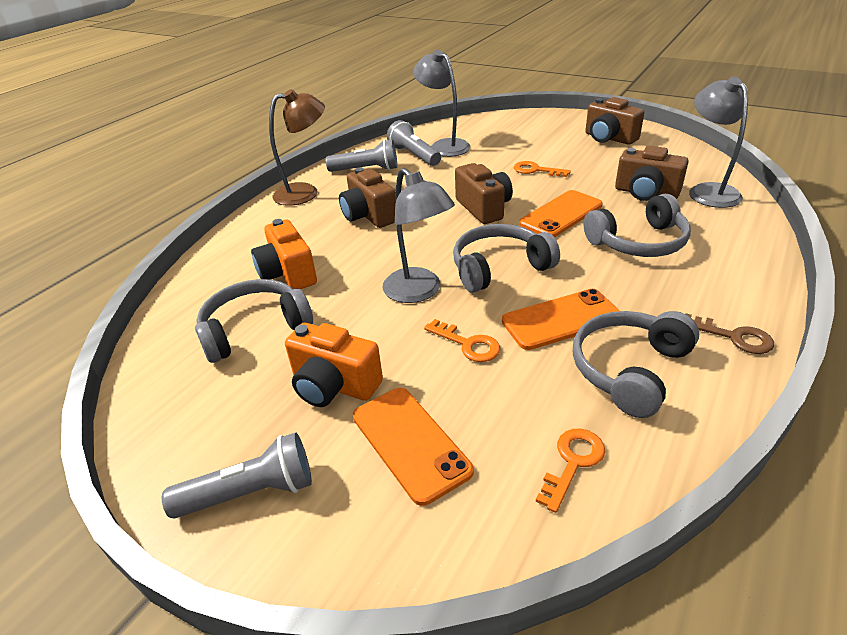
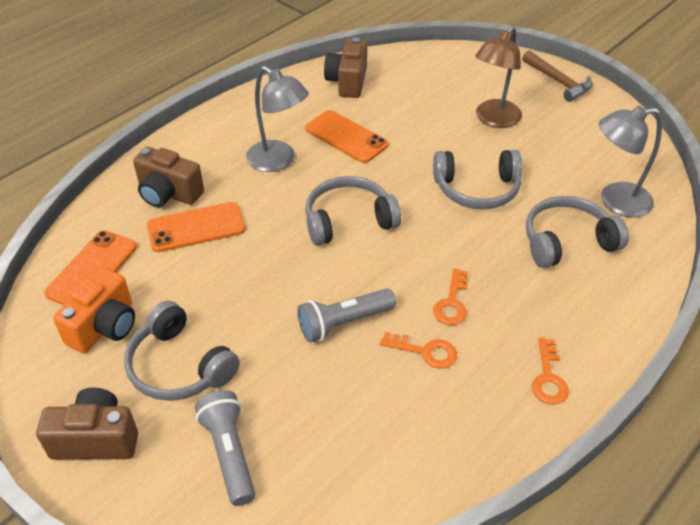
brown camera: [339,167,395,228] [455,163,513,224] [585,97,644,145] [615,146,689,201] = 4 -> [36,388,138,460] [133,147,204,207] [324,37,367,98] = 3
brown hammer: none = 0 -> [522,50,593,102] = 1
brown key: [685,313,774,354] = 1 -> none = 0
grey flashlight: [162,433,312,518] [326,140,397,172] [387,120,441,166] = 3 -> [195,390,255,506] [297,288,396,343] = 2
grey lamp: [382,168,455,303] [413,50,471,157] [689,77,748,208] = 3 -> [246,66,309,172] [599,106,662,217] = 2
orange camera: [251,219,317,289] [285,323,383,407] = 2 -> [53,268,135,353] = 1

